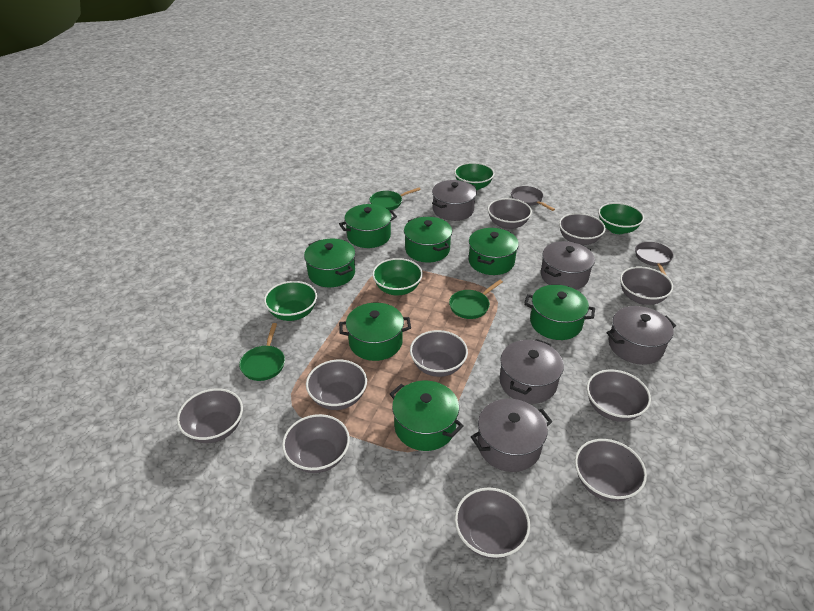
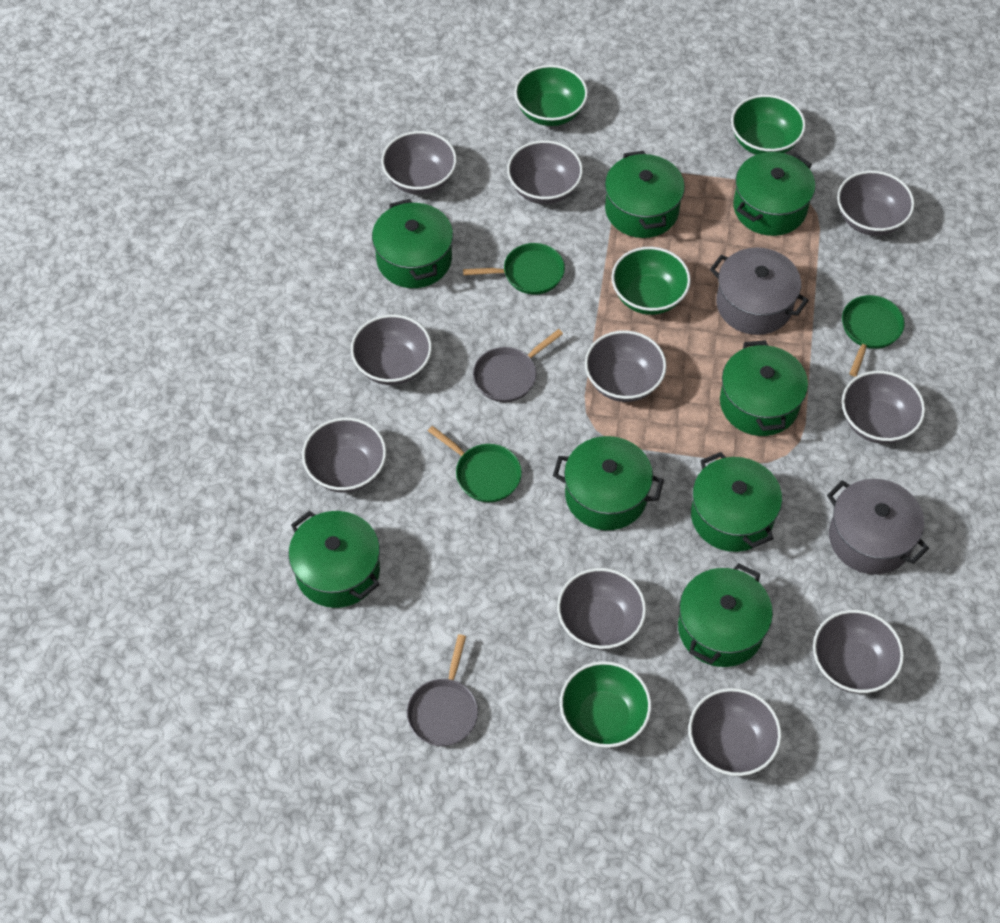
green pot: [304,239,355,287] [339,204,397,248] [339,303,411,361] [390,381,463,451] [404,217,452,262] [469,228,519,275] [524,285,595,340] = 7 -> [289,511,380,608] [372,199,453,288] [553,436,664,530] [605,151,685,238] [678,563,773,667] [691,452,782,552] [720,340,808,436] [733,152,815,236] = 8
grey pot: [432,180,477,221] [471,399,553,472] [499,339,564,404] [541,241,595,290] [607,306,676,365] = 5 -> [710,248,809,335] [827,479,929,575] = 2

